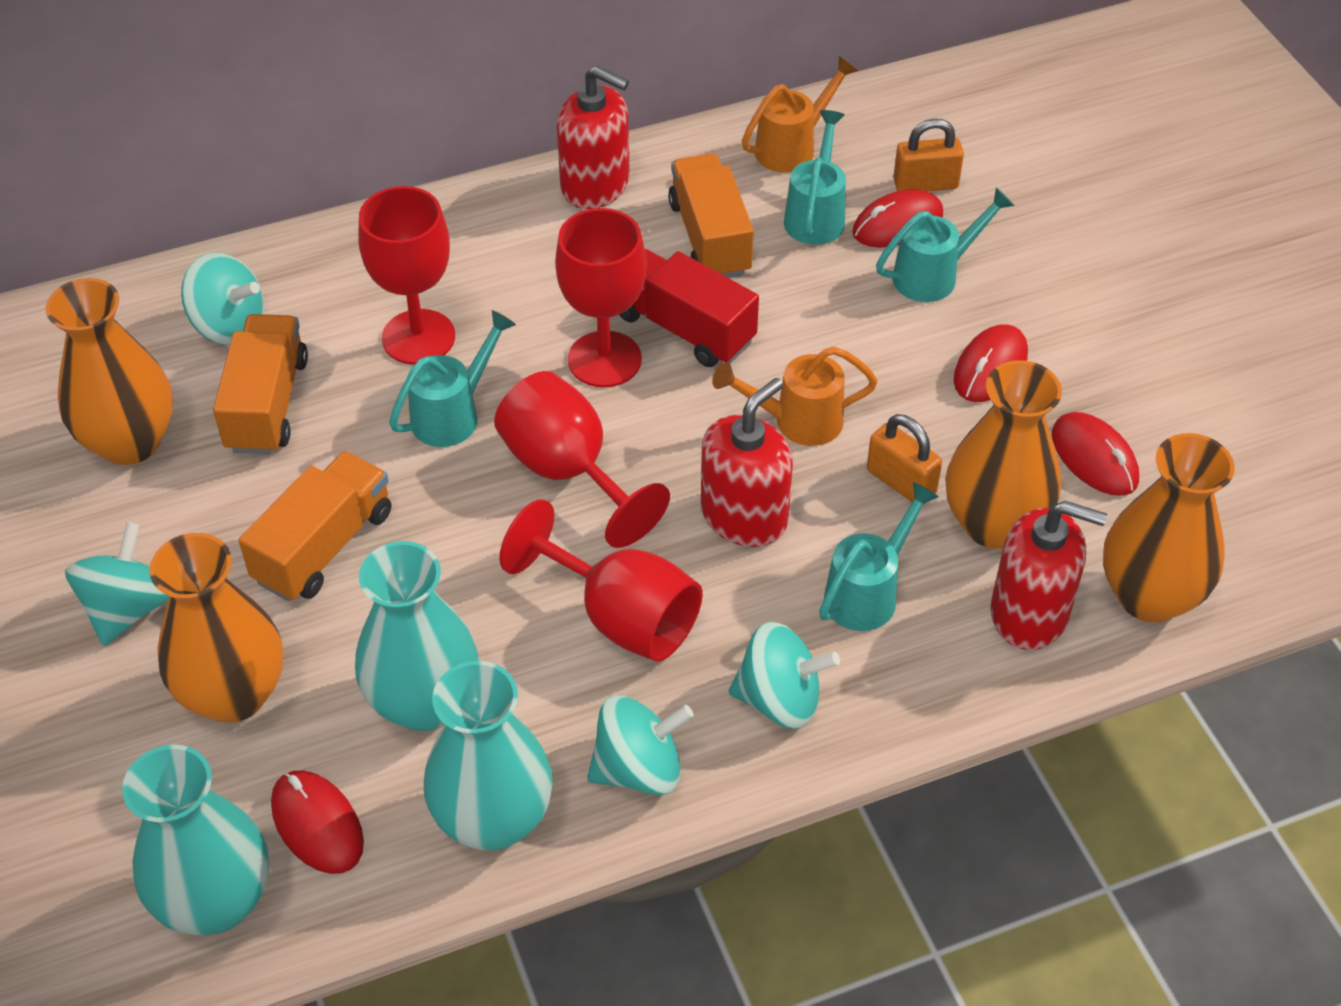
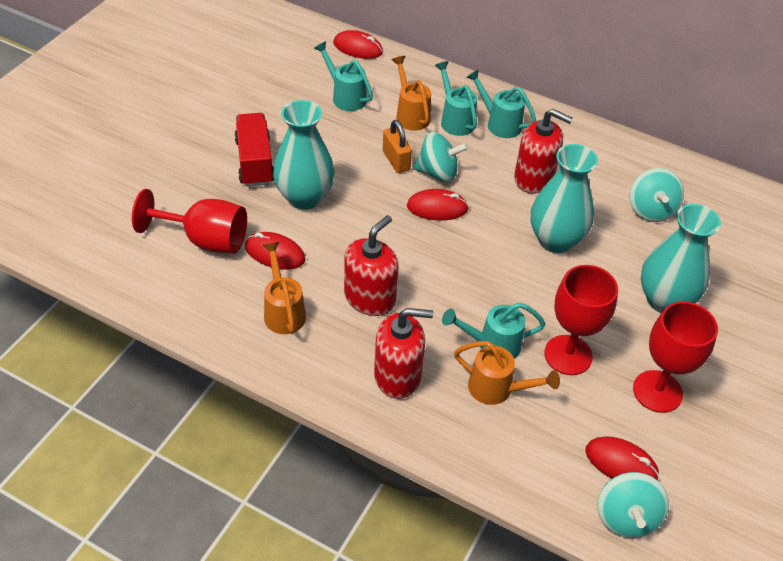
orange padlock: [867,414,942,505] [893,118,964,191] = 2 -> [383,120,412,173] = 1
orange truck: [213,314,308,454] [239,451,391,601] [668,154,754,278] = 3 -> none = 0
orange vase: [45,278,173,465] [149,533,283,723] [946,360,1062,549] [1103,433,1235,622] = 4 -> none = 0
orange watering can: [712,346,878,446] [742,56,858,173] = 2 -> [263,242,306,334] [392,56,431,131] [454,341,560,405] = 3
red goblet: [358,186,455,365] [494,371,670,548] [499,499,703,662] [555,208,647,387] = 4 -> [132,189,247,254] [544,265,618,375] [633,302,718,413] = 3
turquoise spinning top: [65,522,169,646] [181,253,264,345] [587,696,694,795] [729,622,840,729] = 4 -> [413,132,468,182] [597,472,669,538] [630,168,684,222] = 3

